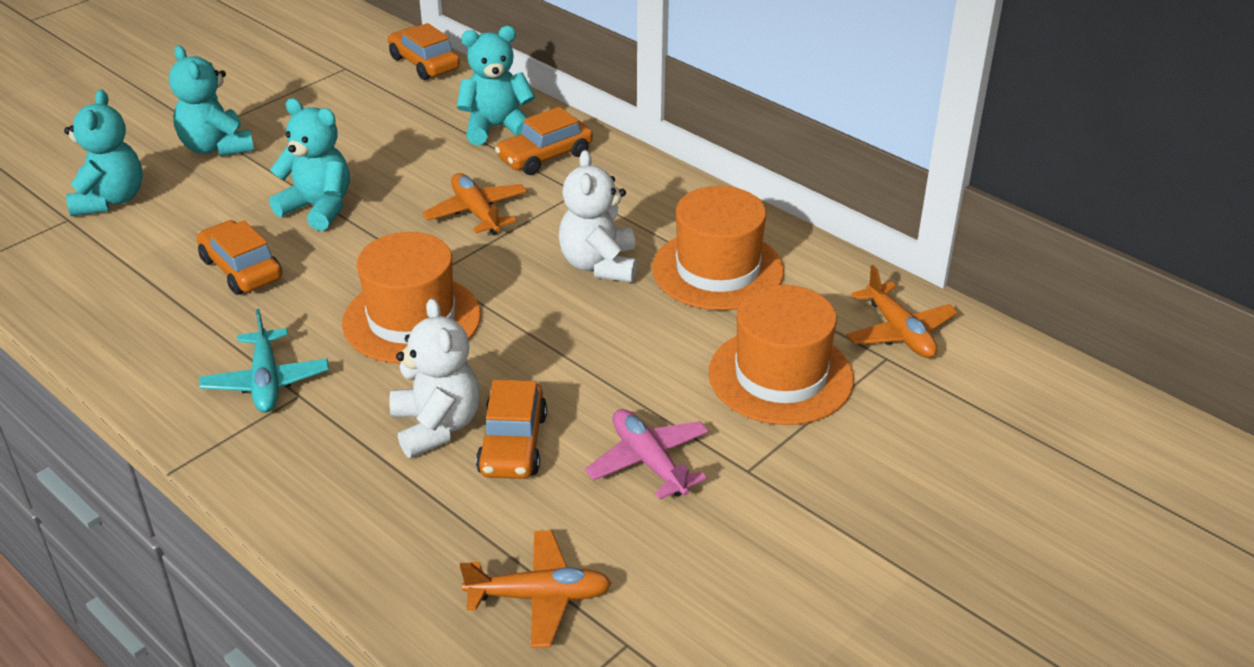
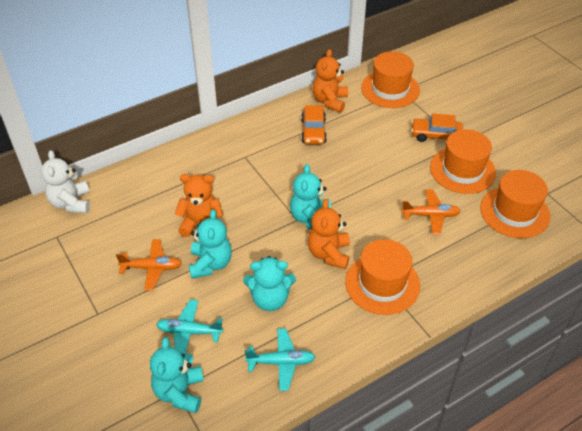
orange car: [197,220,282,295] [388,23,460,80] [476,380,547,479] [495,107,593,175] = 4 -> [301,105,327,145] [411,114,463,142] = 2
orange hat: [342,232,481,363] [652,186,784,310] [709,285,854,425] = 3 -> [345,239,420,315] [361,51,420,108] [430,129,496,194] [480,170,550,238] = 4
orange plane: [422,173,527,235] [460,530,612,648] [846,265,958,358] = 3 -> [116,239,182,290] [401,190,461,235] = 2
orange teddy bear: none = 0 -> [175,174,223,237] [308,199,350,269] [312,49,348,113] = 3
pink plane: [585,409,709,499] = 1 -> none = 0
turquoise plane: [199,309,329,413] = 1 -> [156,299,223,353] [245,328,315,391] = 2
white teddy bear: [390,298,480,458] [559,150,637,282] = 2 -> [41,150,90,213] = 1

